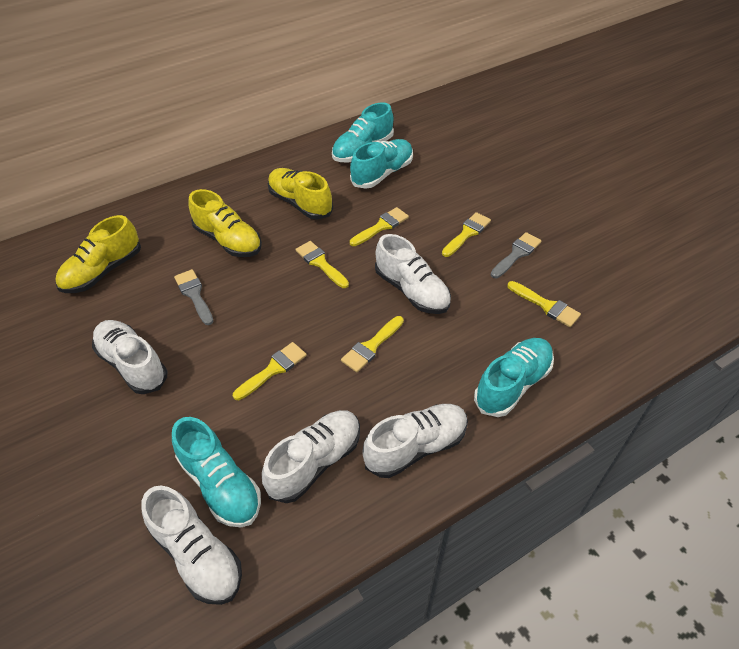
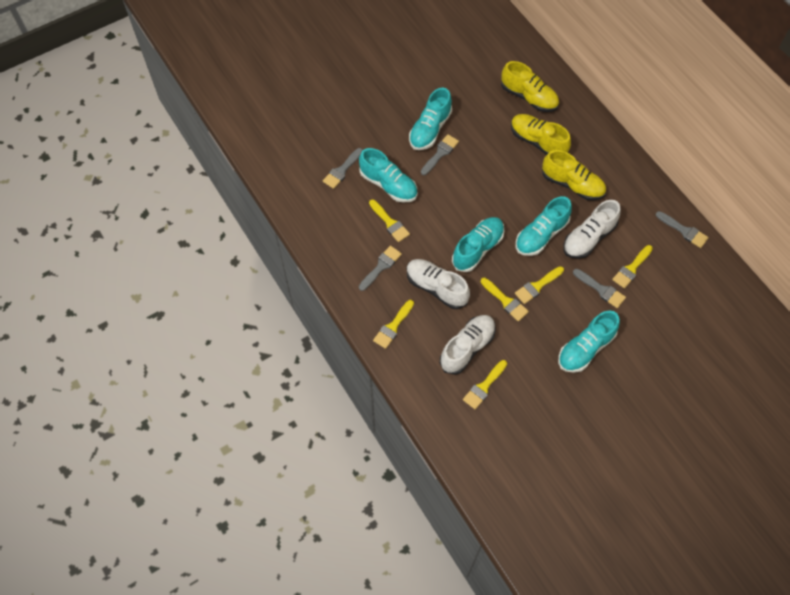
grey brush: [174,269,213,325] [491,232,542,278] = 2 -> [323,148,363,189] [359,245,402,291] [421,134,459,175] [573,269,626,308] [656,211,709,248] = 5
turquoise shoe: [172,417,261,527] [332,103,394,163] [350,139,413,189] [474,338,554,417] = 4 -> [359,148,417,203] [409,88,452,150] [452,217,504,272] [516,196,572,256] [558,310,620,373] = 5
white shoe: [92,320,167,394] [141,486,242,605] [262,410,360,503] [363,404,468,478] [375,234,451,314] = 5 -> [407,259,470,309] [440,315,496,375] [563,200,621,259] = 3

